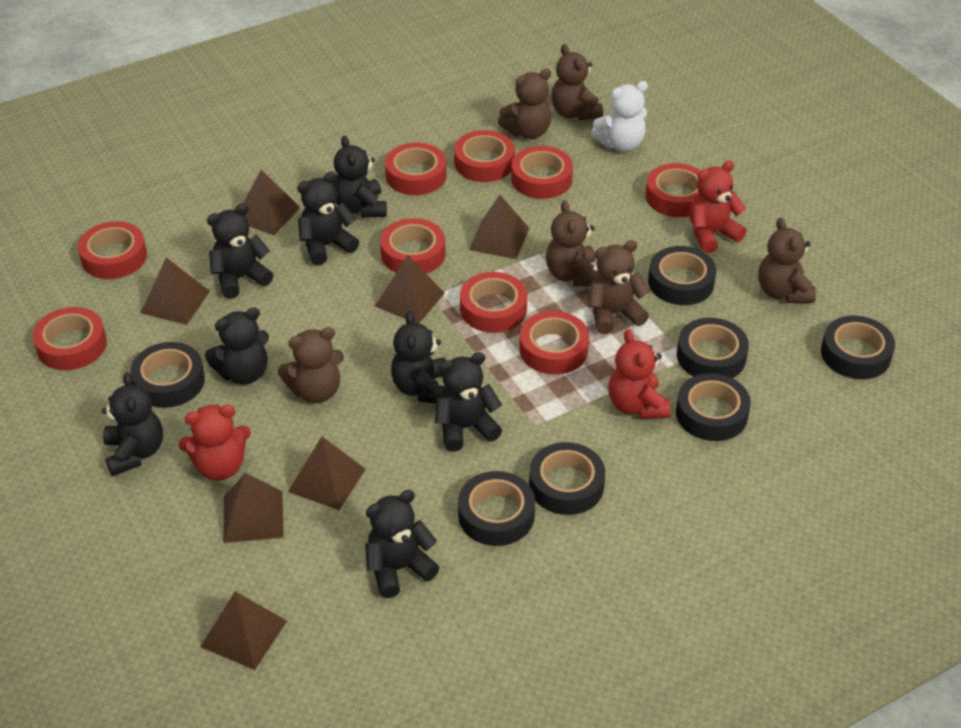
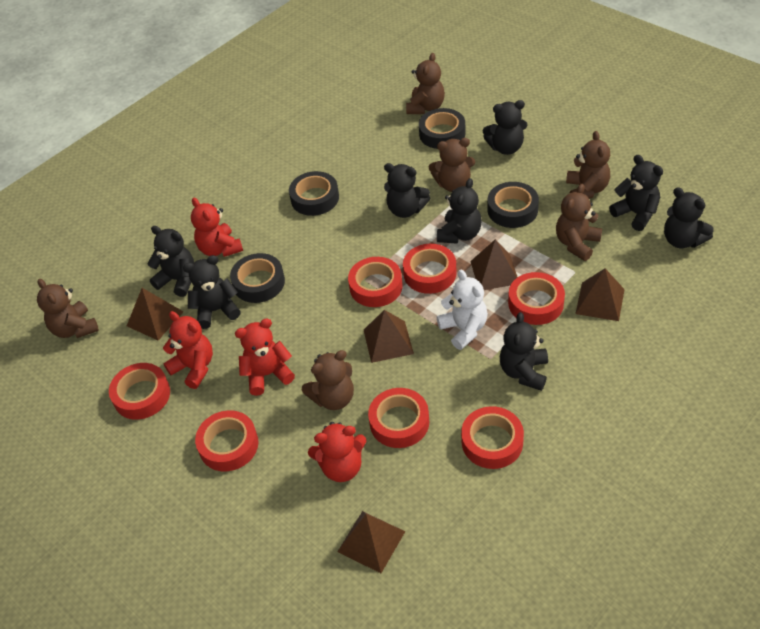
black tape: [130,342,205,408] [458,471,535,546] [529,442,605,515] [648,246,716,305] [676,373,751,441] [677,318,749,378] [821,316,895,379] = 7 -> [230,253,285,303] [289,171,339,216] [419,108,466,149] [488,182,539,228] = 4
brown pyramid: [141,258,210,325] [200,591,287,670] [224,473,284,543] [243,170,301,235] [288,437,366,510] [375,255,445,323] [469,195,529,259] = 7 -> [127,288,183,340] [337,511,406,573] [364,310,414,363] [470,239,517,290] [575,268,625,321] = 5
red tape: [32,307,107,370] [78,221,147,279] [380,218,446,274] [385,143,447,195] [454,130,515,182] [460,272,527,333] [511,146,573,199] [519,311,589,375] [646,163,701,217] = 9 -> [109,363,170,420] [195,410,259,471] [348,257,403,307] [368,388,429,448] [403,244,457,294] [461,406,524,469] [508,272,565,325] = 7
red teddy bear: [179,404,251,480] [608,330,670,419] [689,160,746,253] = 3 -> [163,311,213,389] [191,198,243,257] [235,318,295,396] [308,422,366,482] = 4

